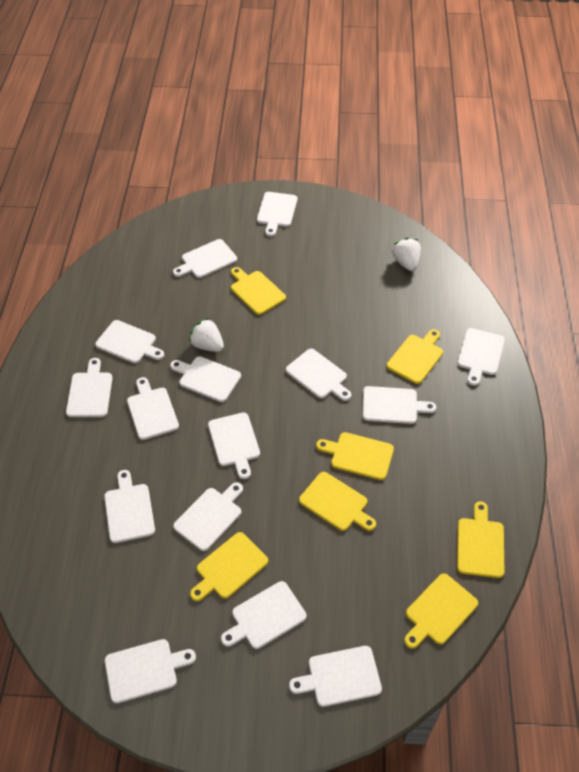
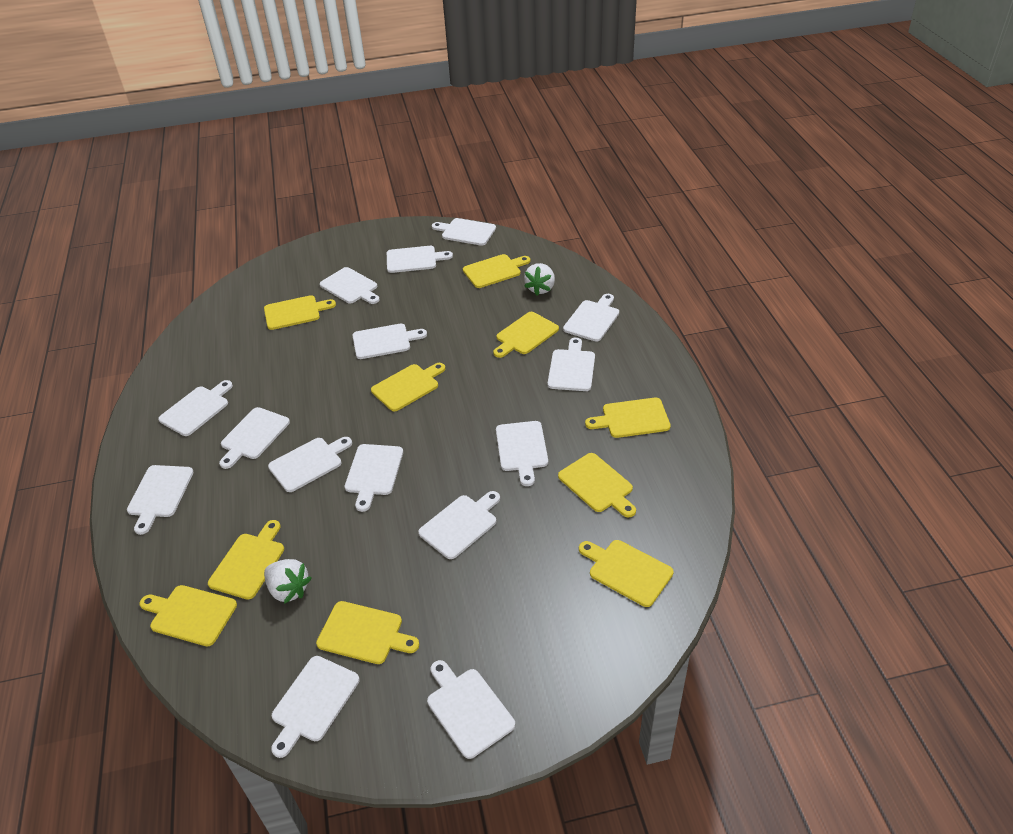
yellow cutting board: [190,532,268,601] [231,267,286,315] [299,472,376,531] [316,432,394,480] [387,329,443,384] [404,573,478,649] [457,501,504,578] = 7 -> [140,585,237,647] [208,520,284,600] [264,295,336,330] [316,601,419,664] [371,363,445,411] [463,254,530,288] [493,312,559,358] [558,453,636,517] [579,540,673,607] [585,398,671,438] = 10

